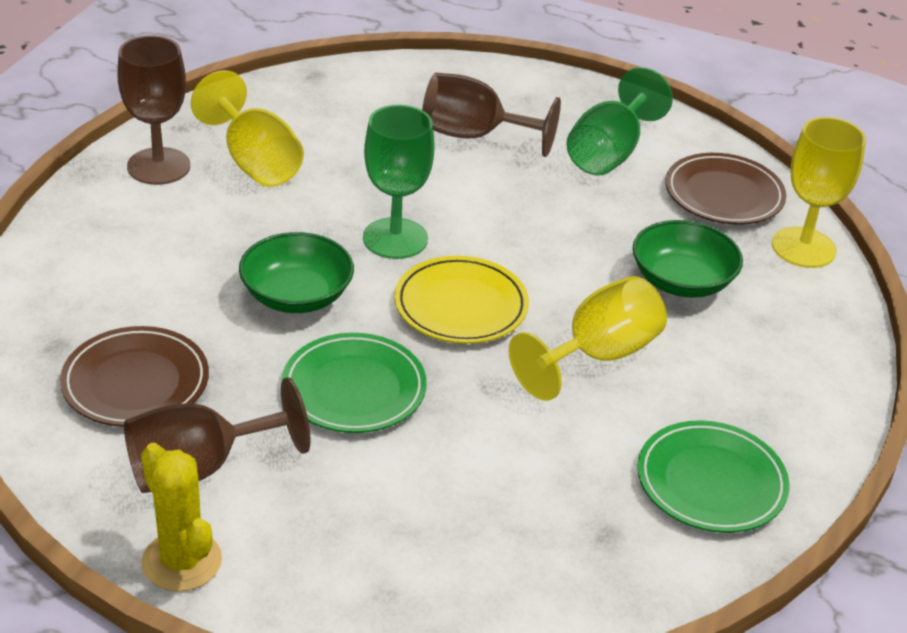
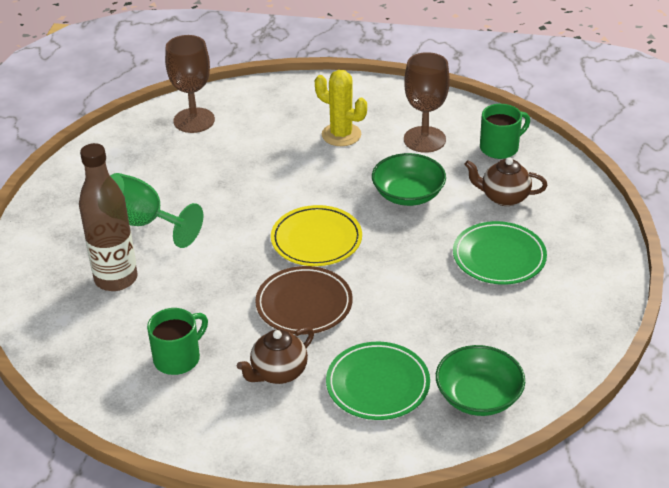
brown bottle: none = 0 -> [79,143,138,291] = 1
brown goblet: [117,36,190,185] [124,377,310,493] [422,73,561,157] = 3 -> [165,35,215,133] [404,52,450,153] = 2
brown plate: [60,326,209,427] [666,153,786,225] = 2 -> [255,266,353,334] = 1
brown teapot: none = 0 -> [237,327,314,384] [464,157,548,206] = 2
green goblet: [363,105,435,259] [566,67,673,176] = 2 -> [110,173,203,248] = 1
green mug: none = 0 -> [147,308,208,375] [480,104,530,159] = 2
yellow goblet: [191,70,304,187] [509,276,667,401] [772,117,866,268] = 3 -> none = 0

